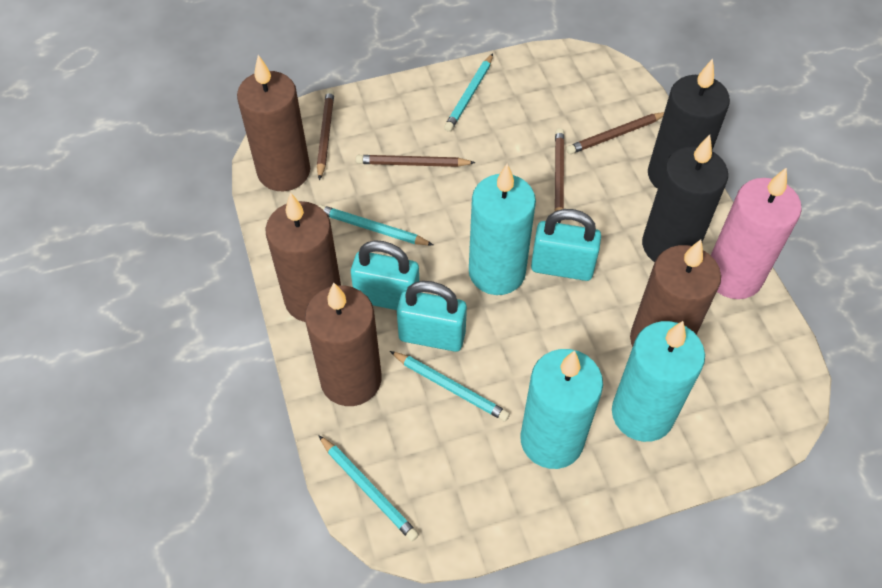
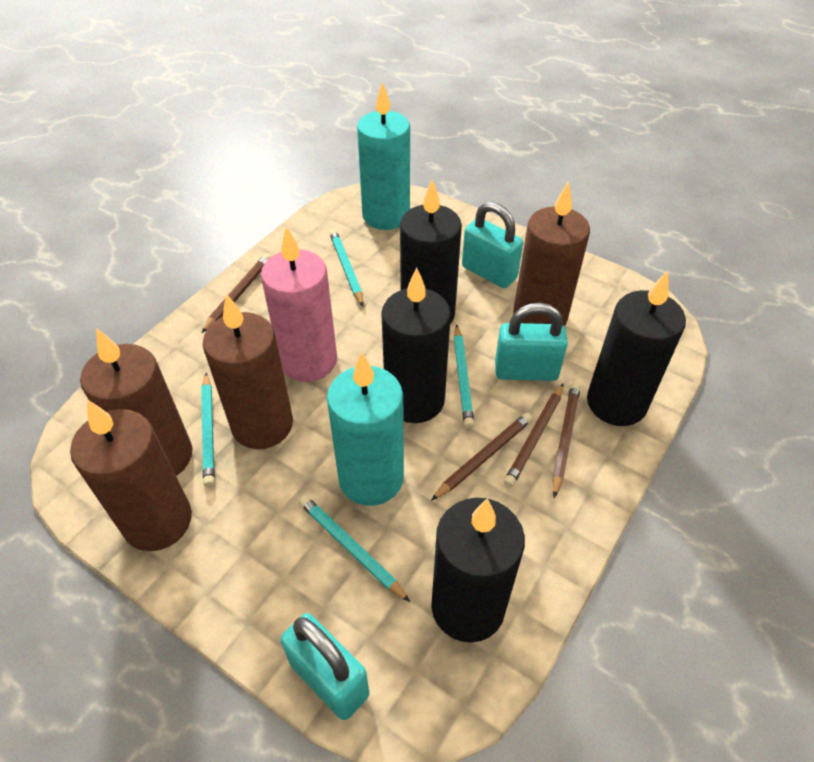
black candle: [642,135,728,262] [648,59,730,189] = 2 -> [381,268,451,423] [400,179,462,324] [431,498,525,643] [587,270,686,426] = 4
turquoise candle: [469,164,536,295] [520,349,603,469] [612,321,705,442] = 3 -> [327,352,404,506] [357,82,410,230] = 2

